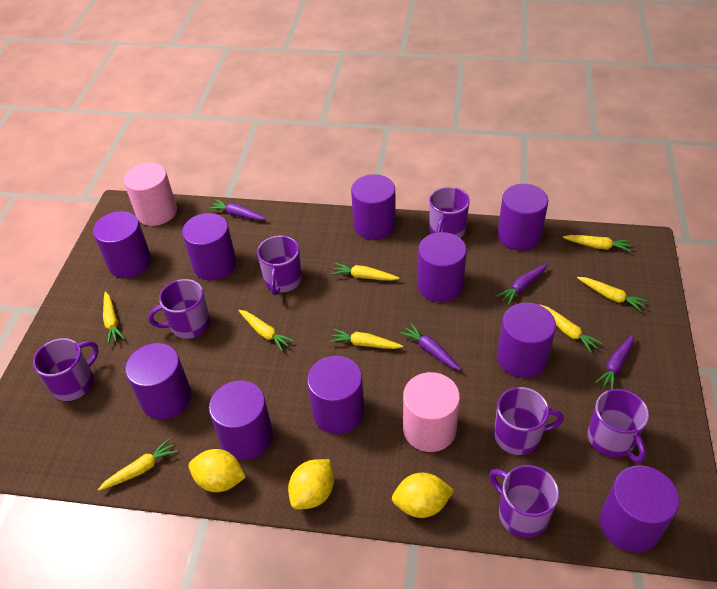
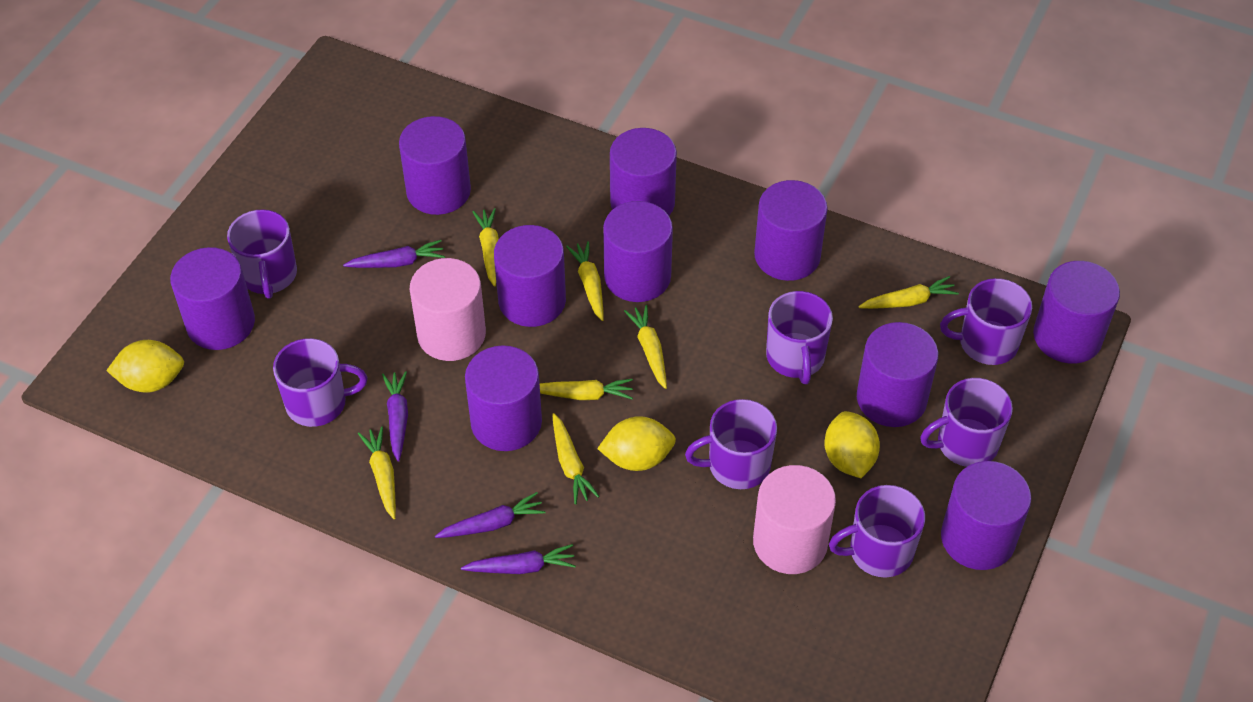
yellow carrot: [98,438,178,491] [103,292,125,344] [238,310,294,351] [330,329,403,349] [331,263,399,281] [540,305,602,353] [563,235,631,252] [577,277,648,312] = 8 -> [358,426,396,519] [472,208,499,287] [540,379,633,400] [552,413,600,504] [566,241,604,321] [624,305,667,389] [858,276,959,309] = 7

